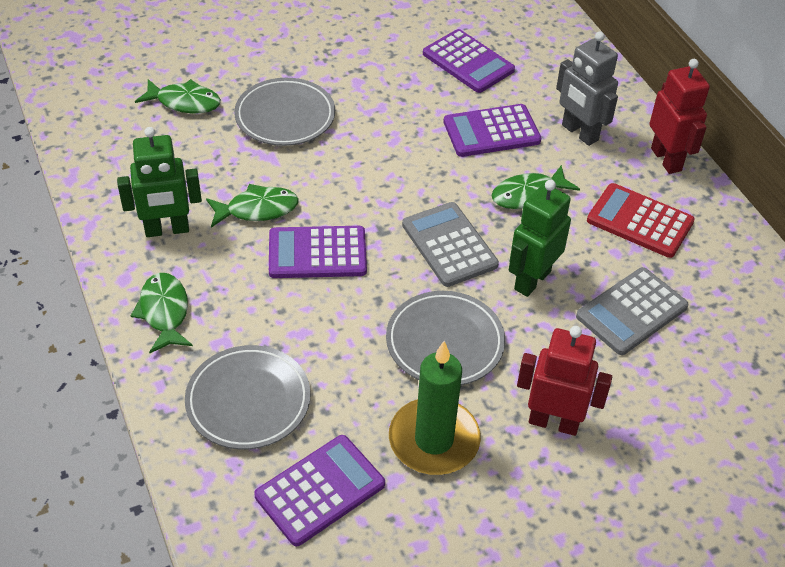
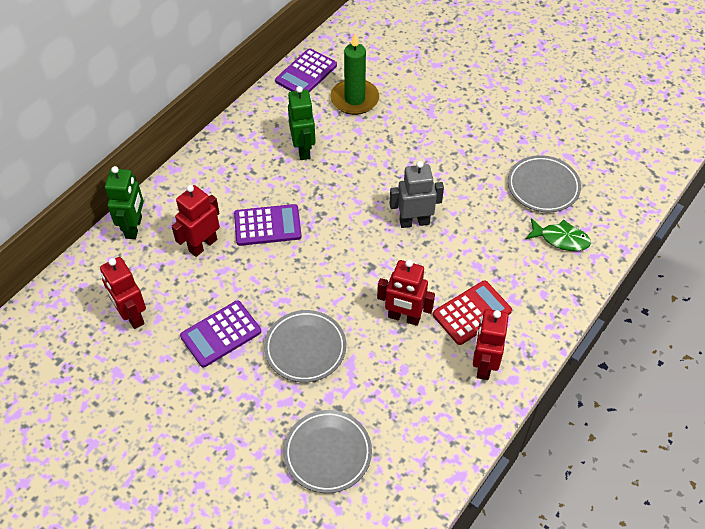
green fish: [131,273,193,353] [135,79,221,114] [206,184,299,228] [491,165,580,209] = 4 -> [526,218,591,251] = 1
grey calculator: [402,202,499,287] [576,267,688,355] = 2 -> none = 0
purple calculator: [254,435,385,546] [269,226,367,278] [423,29,515,93] [443,104,541,157] = 4 -> [180,300,261,367] [234,204,302,246] [275,48,337,92] = 3
red robot: [517,326,612,436] [649,59,710,174] = 2 -> [100,257,146,329] [172,185,220,257] [377,260,435,326] [473,309,509,380] = 4

